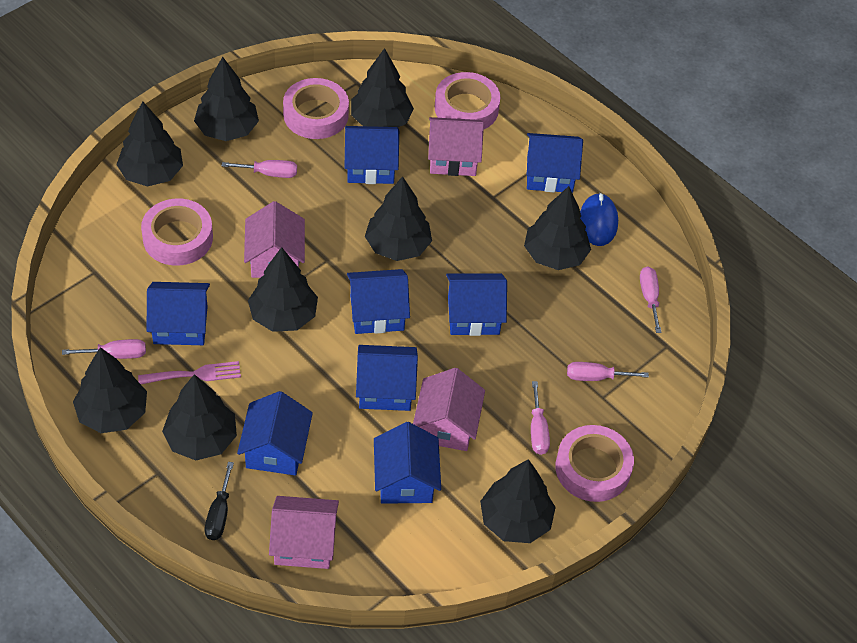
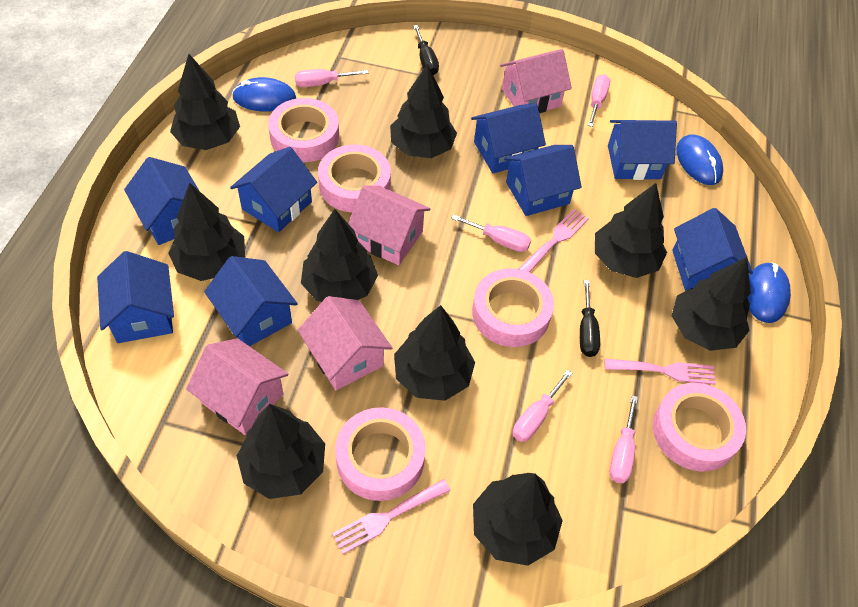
black screwdriver: [205,462,234,540] = 1 -> [413,25,439,75] [580,280,600,357] = 2
blue mouse: [580,193,618,246] = 1 -> [232,77,296,112] [676,134,723,185] [747,262,791,323] = 3
pink fork: [138,361,241,384] = 1 -> [332,479,451,554] [519,209,589,272] [605,359,716,385] = 3
pink tape: [141,199,213,266] [283,78,349,139] [435,72,500,129] [555,425,634,502] = 4 -> [268,98,339,162] [318,144,391,212] [335,407,426,501] [472,268,554,347] [653,383,746,471] = 5

